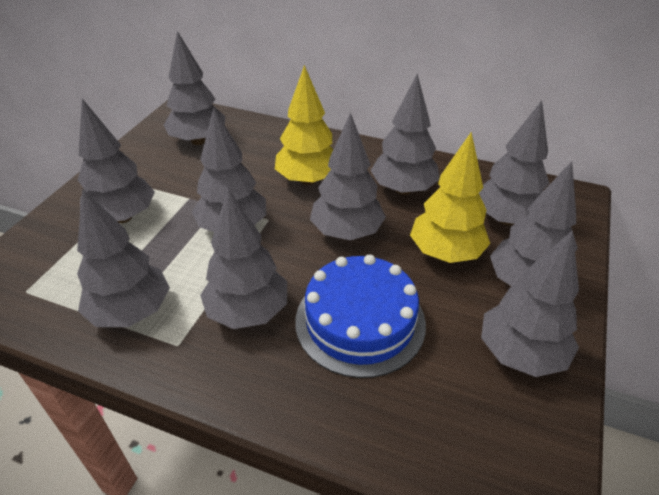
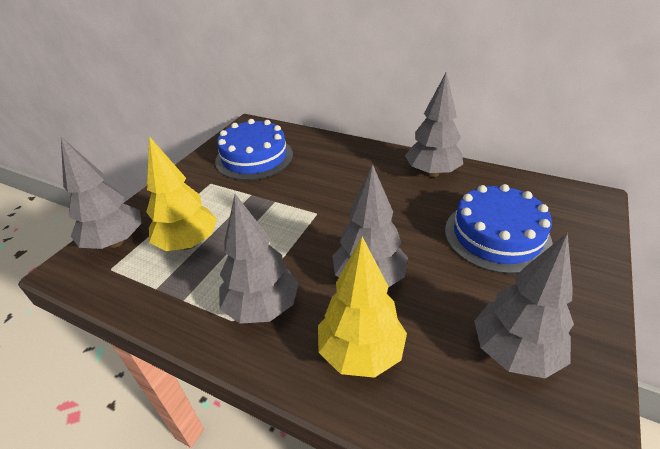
blue cake: [295,254,426,378] = 1 -> [215,119,293,180] [445,184,553,274] = 2
grey tree: [77,188,170,327] [78,99,155,223] [164,31,225,145] [192,108,266,232] [200,189,287,329] [310,112,386,240] [371,74,440,195] [479,100,550,225] [481,230,579,377] [490,161,578,286] = 10 -> [61,137,142,249] [219,194,299,324] [332,164,408,287] [405,72,463,177] [474,233,574,378] = 5

